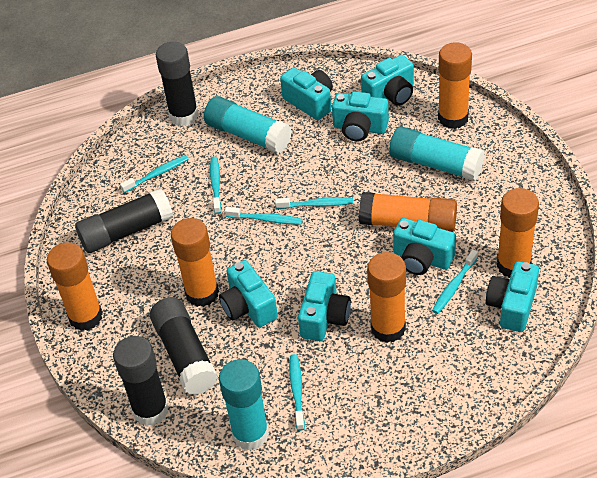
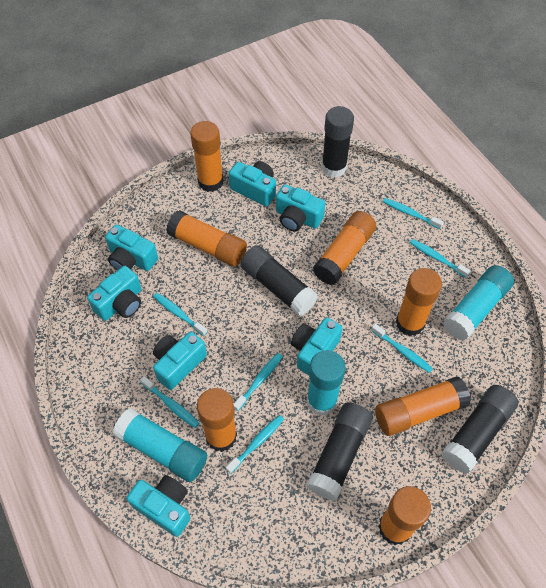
orange glue stick: [47,242,103,331] [171,218,219,307] [359,192,457,232] [367,252,406,343] [438,42,472,129] [497,188,539,278] = 6 -> [166,210,247,267] [190,121,223,192] [197,388,237,452] [313,211,376,285] [375,377,471,436] [378,486,431,545] [396,268,442,336] = 7
turquoise toothbrush: [120,155,189,193] [210,156,221,214] [225,207,303,225] [275,197,353,209] [289,354,305,431] [432,250,478,314] = 6 -> [140,376,199,428] [153,293,207,336] [226,415,284,474] [234,353,283,411] [371,324,433,373] [383,198,444,229] [410,239,471,278] = 7

